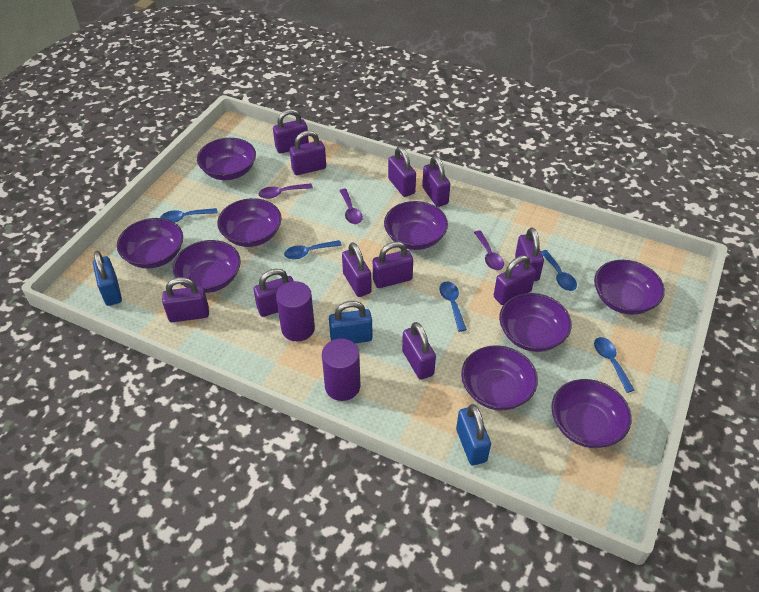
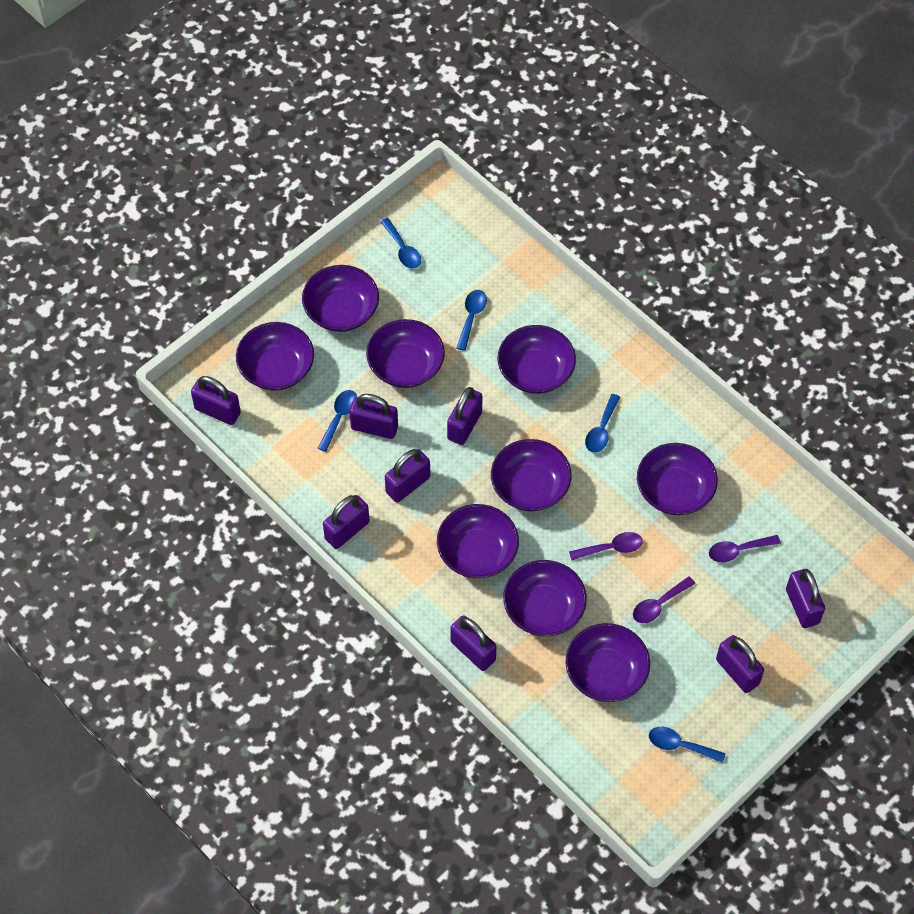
blue padlock: [93,251,122,306] [329,301,372,343] [456,404,491,465] = 3 -> none = 0
purple cylinder: [276,281,315,341] [322,338,360,401] = 2 -> none = 0
purple padlock: [162,277,209,322] [254,269,294,317] [273,109,309,154] [290,131,326,175] [342,242,372,297] [373,241,413,288] [388,147,416,197] [402,322,436,380] [422,156,450,207] [494,255,536,305] [515,228,544,281] = 11 -> [191,376,241,425] [323,495,369,549] [349,394,398,439] [385,449,430,502] [447,387,483,445] [450,615,497,671] [716,635,764,693] [786,569,825,628] = 8

